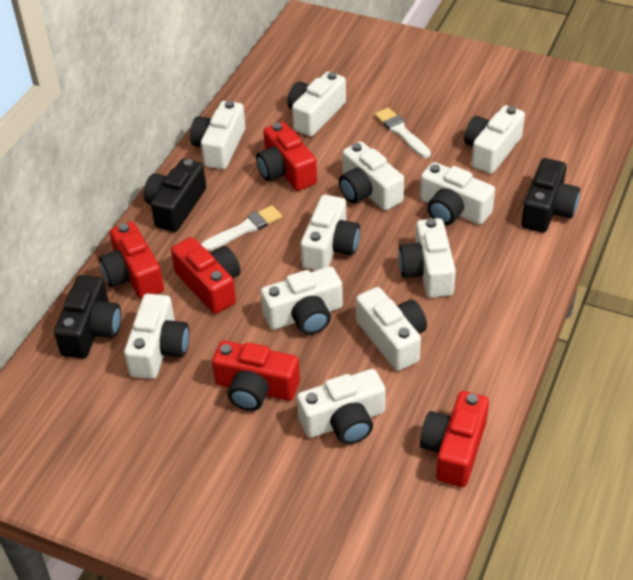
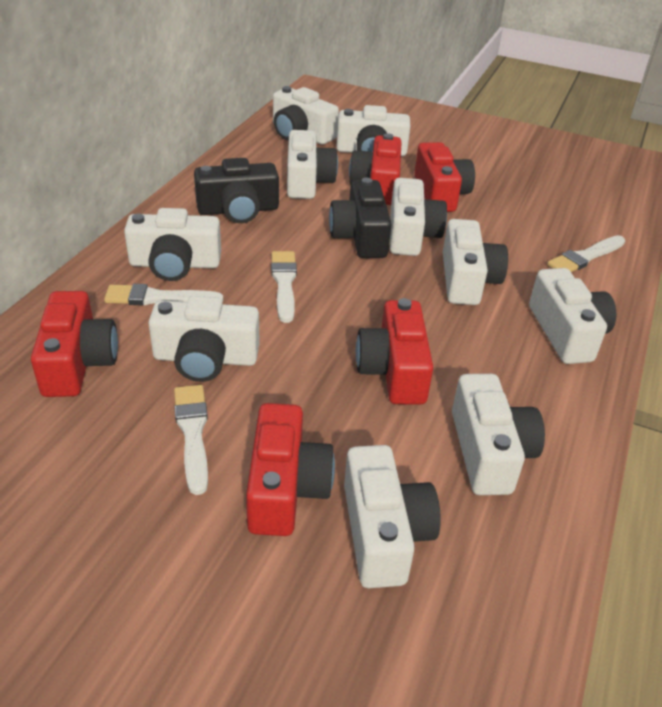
black camera: [54,275,121,359] [144,159,206,232] [521,158,580,233] = 3 -> [194,158,279,223] [329,178,392,258] = 2
white brush: [201,205,282,251] [375,108,431,158] = 2 -> [104,284,223,306] [174,385,208,495] [271,251,297,323] [547,235,625,272] = 4
white camera: [124,294,189,379] [190,100,245,170] [261,266,343,335] [287,71,346,137] [297,369,386,444] [300,195,360,271] [339,141,404,211] [356,287,427,371] [398,218,456,298] [420,162,495,225] [464,105,525,174] = 11 -> [124,208,221,281] [148,296,260,382] [273,86,339,145] [287,130,338,199] [336,105,410,156] [344,445,441,588] [390,178,447,256] [443,219,508,305] [452,374,545,495] [529,268,616,364] = 10

